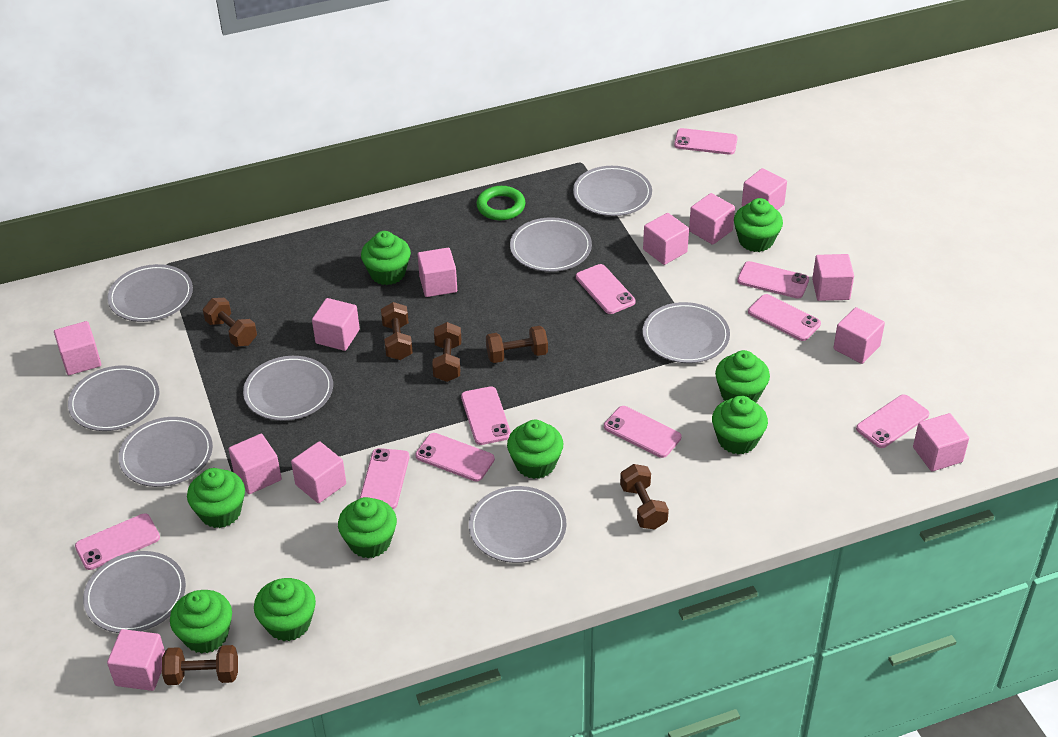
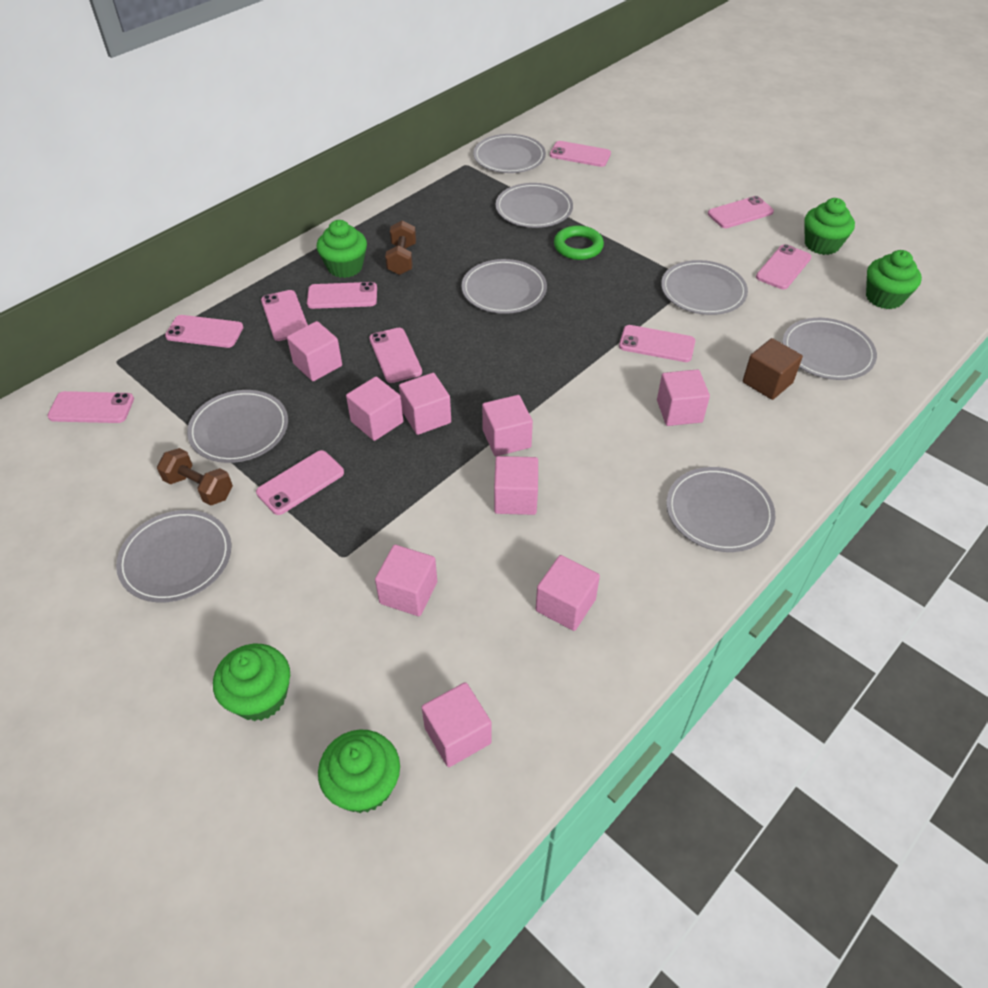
brown cube: none = 0 -> [743,338,803,400] = 1
brown dumbbell: [162,645,238,685] [203,298,257,347] [381,302,413,360] [432,322,461,382] [486,326,548,363] [620,464,669,530] = 6 -> [157,448,233,506] [385,220,416,275] = 2
green cupcake: [170,590,232,654] [187,468,245,528] [254,578,316,641] [338,497,397,558] [361,231,411,285] [507,420,563,479] [712,396,768,455] [715,350,770,403] [734,198,783,252] = 9 -> [213,644,290,721] [317,220,367,278] [318,730,400,813] [804,198,855,255] [866,250,922,309] = 5
grey plate: [68,365,159,431] [83,551,186,633] [107,264,193,322] [118,417,213,487] [243,356,333,421] [469,486,566,563] [510,217,592,272] [573,166,652,216] [643,302,730,363] = 9 -> [116,510,231,603] [187,390,288,463] [461,259,547,314] [473,134,546,173] [495,183,573,228] [661,260,748,315] [666,467,775,552] [782,318,877,380] = 8
pink cube: [54,321,101,375] [107,629,165,691] [229,434,282,494] [291,441,346,503] [312,298,360,351] [418,248,457,297] [643,213,689,265] [689,193,735,245] [742,168,787,210] [812,254,854,301] [833,307,885,364] [913,413,969,472] = 12 -> [287,321,342,381] [346,377,403,441] [375,545,437,616] [399,373,451,435] [422,682,492,767] [482,395,533,456] [494,456,538,515] [536,555,600,631] [657,369,710,426] = 9

